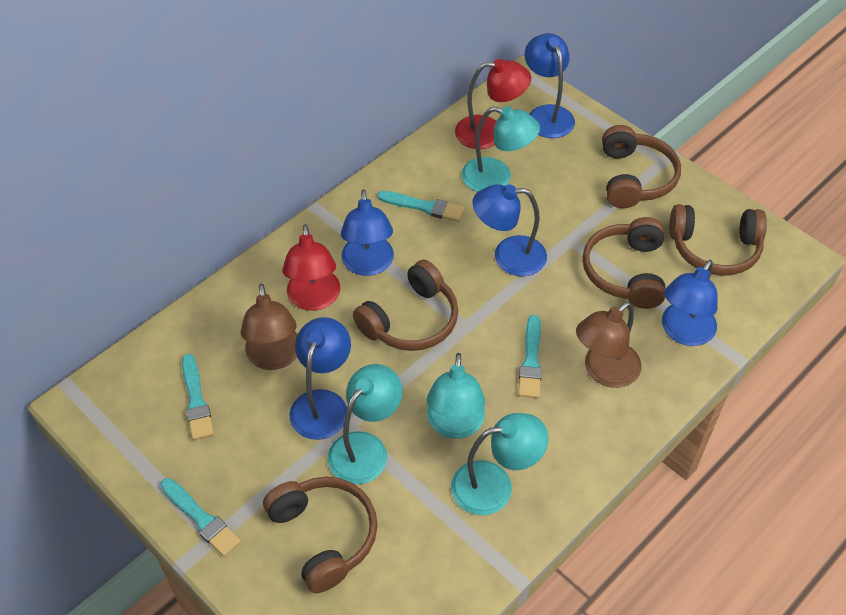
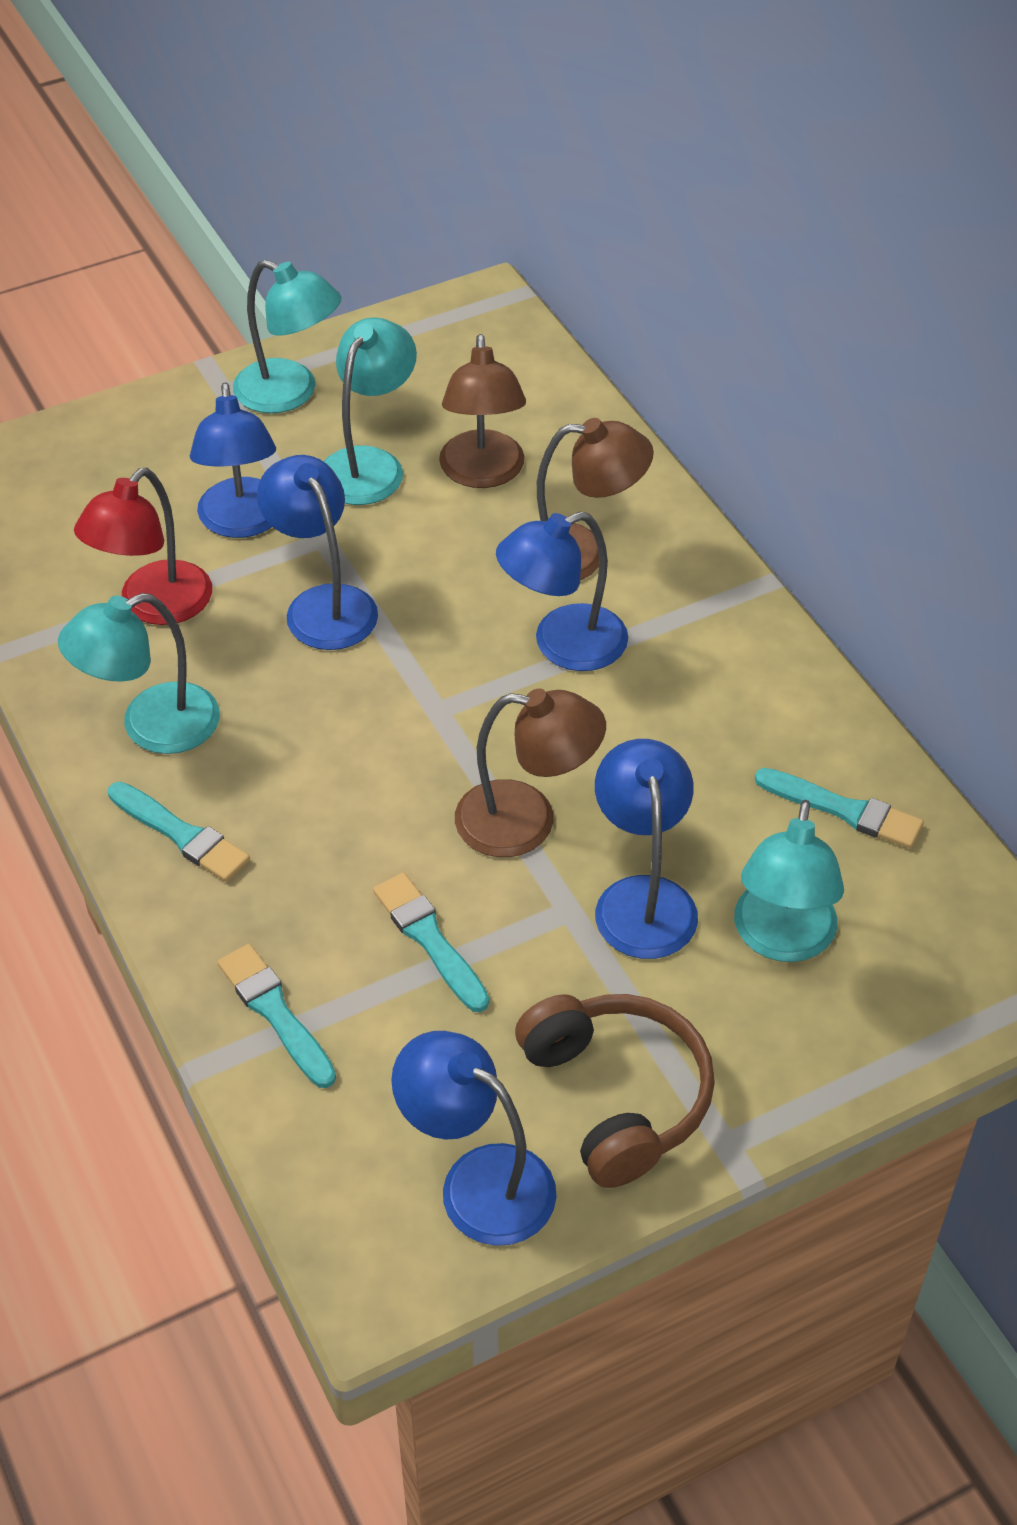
brown headphones: [263,477,378,593] [353,260,458,351] [582,217,665,309] [602,125,681,208] [669,204,767,276] = 5 -> [515,994,715,1188] = 1
brown lamp: [240,284,298,370] [576,302,642,388] = 2 -> [439,334,526,488] [455,689,606,857] [537,418,654,580] = 3
red lamp: [282,224,340,311] [455,59,531,149] = 2 -> [74,468,212,625] = 1

